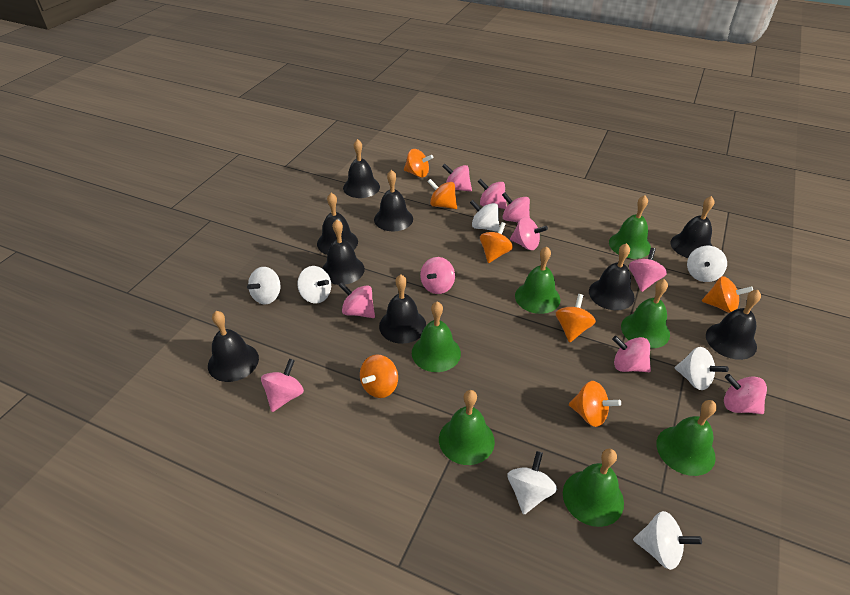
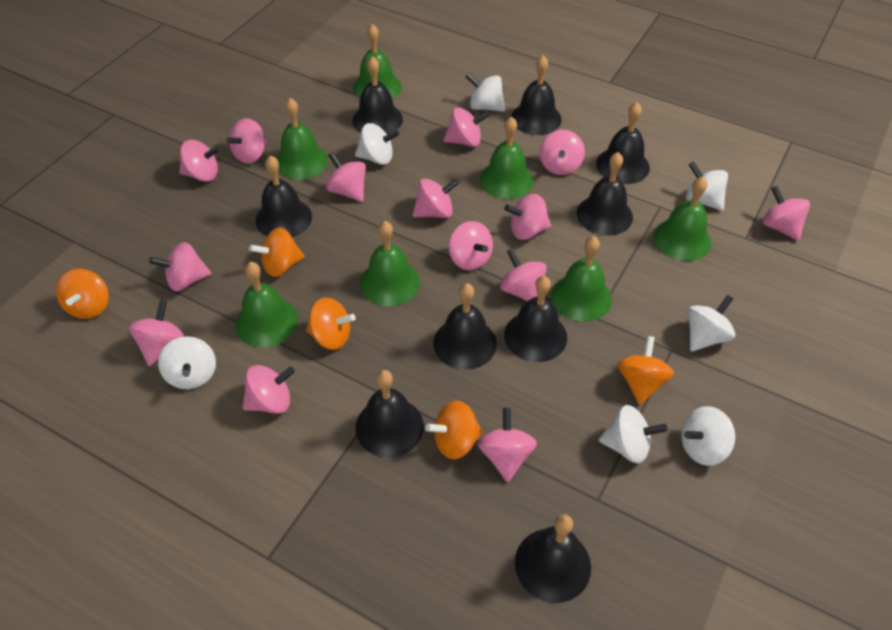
orange spinning top: [360,354,398,398] [404,149,433,177] [428,179,457,209] [480,222,513,263] [556,294,596,343] [569,381,621,427] [702,276,753,313] = 7 -> [56,269,109,319] [249,228,305,277] [306,298,356,350] [425,400,483,459] [618,336,674,405] = 5
pink spinning top: [261,358,304,412] [338,282,375,318] [420,257,455,294] [442,164,472,192] [478,179,507,209] [502,192,530,223] [510,217,548,250] [612,336,651,372] [629,248,667,292] [724,374,767,414] = 10 -> [129,300,184,366] [149,242,212,292] [179,140,220,182] [226,118,267,164] [242,365,295,414] [326,152,366,202] [413,178,459,218] [444,107,490,147] [449,221,493,270] [478,408,537,482] [500,248,547,301] [504,194,551,240] [540,130,585,175] [762,186,810,241] = 14

